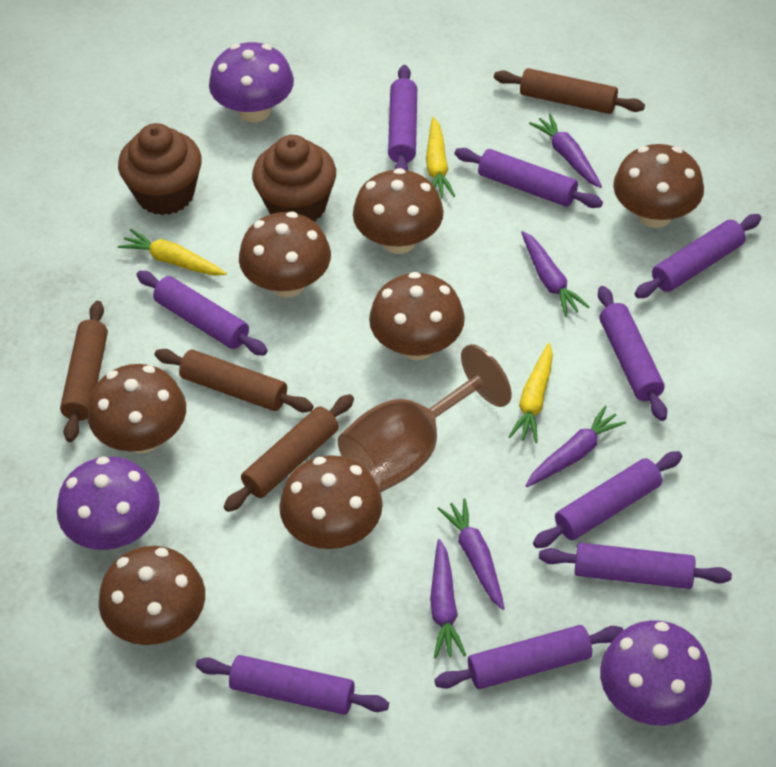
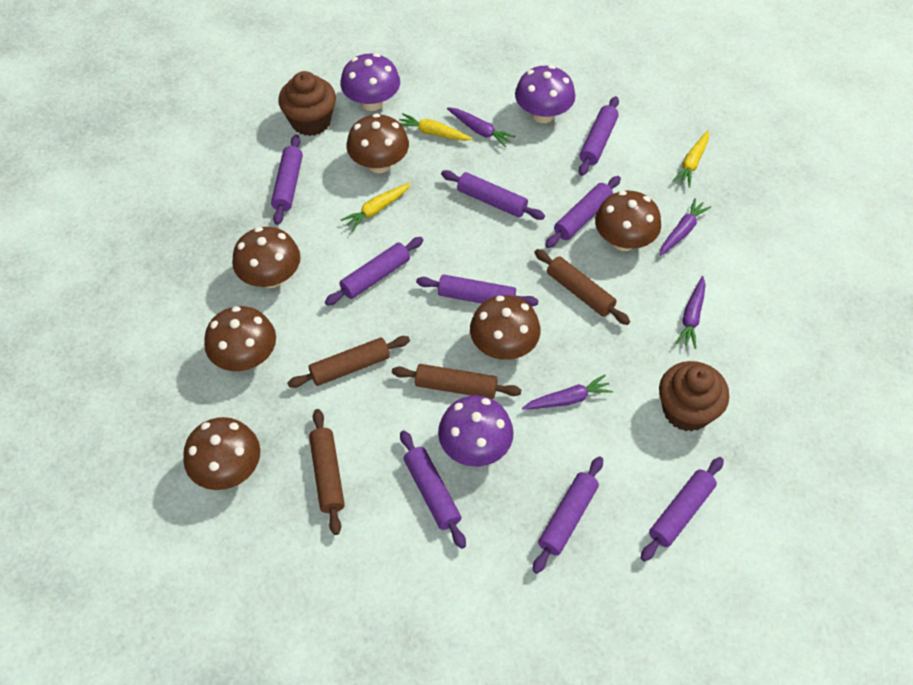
brown goblet: [338,344,512,493] = 1 -> none = 0
brown mushroom: [88,364,186,453] [99,546,205,645] [239,212,331,298] [279,455,383,549] [353,168,444,254] [369,272,465,360] [613,144,704,228] = 7 -> [183,417,260,490] [204,306,276,371] [232,227,300,288] [346,113,409,173] [470,295,540,360] [595,191,661,251] = 6
purple carrot: [430,539,466,658] [438,498,505,610] [521,231,589,317] [526,406,626,487] [529,114,602,188] = 5 -> [447,107,515,148] [522,375,613,410] [660,198,711,256] [676,276,705,349] = 4

